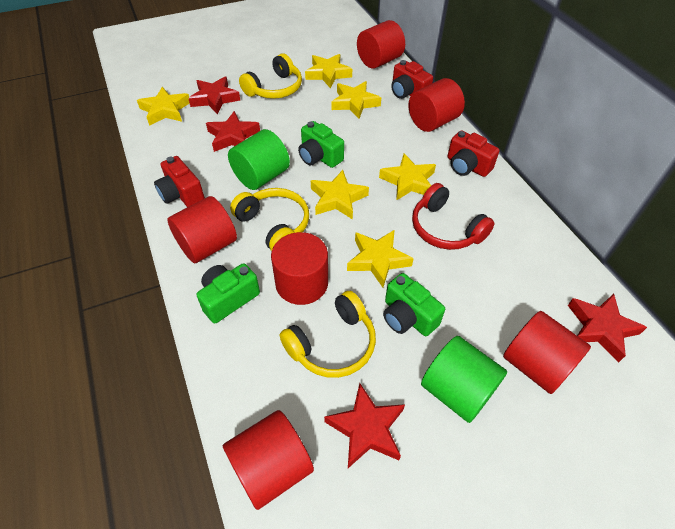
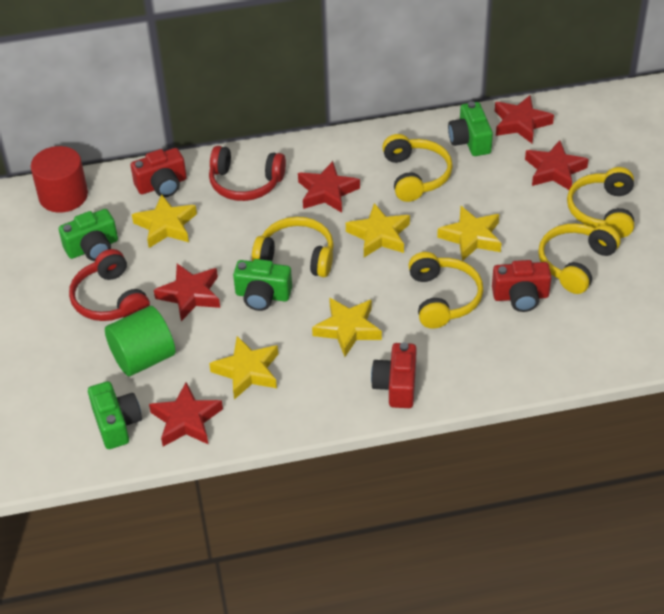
green camera: [197,263,260,323] [298,121,344,168] [383,273,445,336] = 3 -> [59,209,118,261] [88,381,142,449] [233,259,292,311] [448,101,493,156] = 4
green cylinder: [228,129,290,190] [421,336,507,423] = 2 -> [105,306,175,376] = 1
red cylinder: [167,196,237,263] [223,410,314,510] [271,232,328,305] [357,20,405,69] [408,78,465,132] [503,311,591,394] = 6 -> [31,146,88,213] = 1
red headphones: [412,183,494,250] = 1 -> [69,249,150,321] [209,146,286,201] = 2
red star: [188,77,241,114] [206,111,260,152] [324,383,405,468] [568,294,647,362] = 4 -> [149,382,223,446] [154,264,220,321] [298,161,360,213] [495,95,554,143] [525,140,589,190] = 5
yellow headphones: [230,188,309,251] [239,54,302,99] [280,291,376,378] = 3 -> [252,217,334,277] [382,134,453,202] [408,252,483,329] [538,223,621,294] [567,167,634,238] = 5
yellow star: [137,87,189,126] [305,54,352,89] [311,170,369,220] [332,81,381,119] [347,230,414,287] [379,154,436,201] = 6 -> [132,194,197,248] [209,336,278,400] [312,297,382,357] [346,203,410,257] [437,206,502,261] = 5

